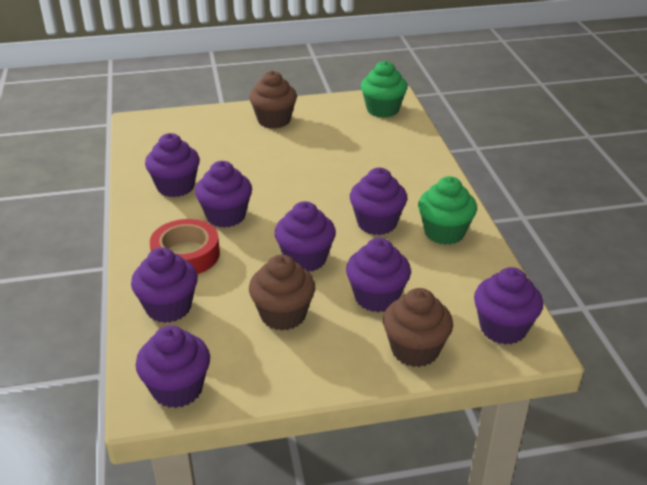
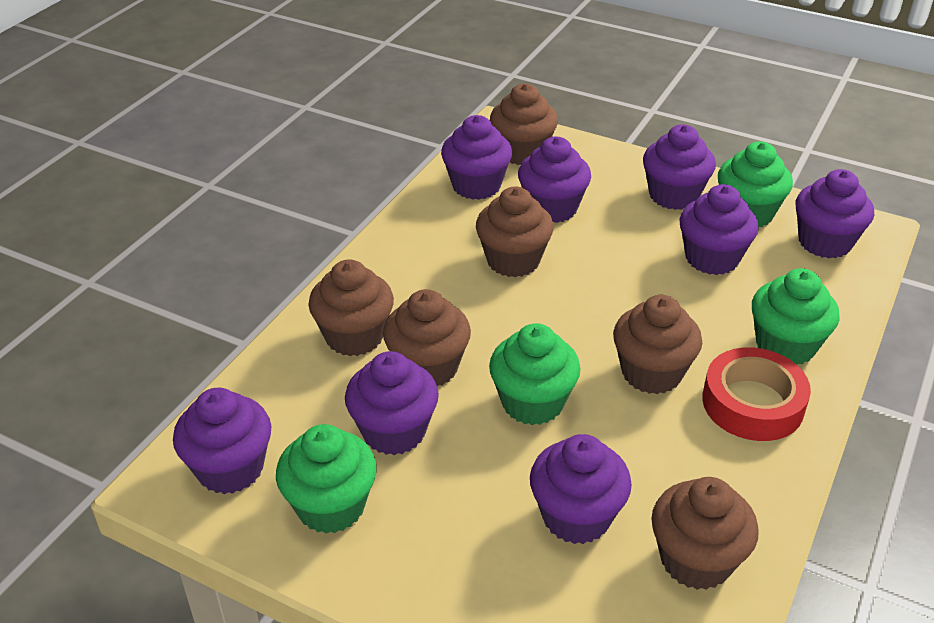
brown cupcake: [249,71,297,129] [249,254,315,331] [383,288,453,367] = 3 -> [308,259,394,356] [383,289,471,386] [476,187,554,277] [490,83,558,165] [613,295,702,394] [651,477,759,590] = 6
green cupcake: [361,61,407,118] [418,176,477,245] = 2 -> [276,424,377,534] [489,323,580,425] [718,141,793,227] [752,268,840,365] = 4

